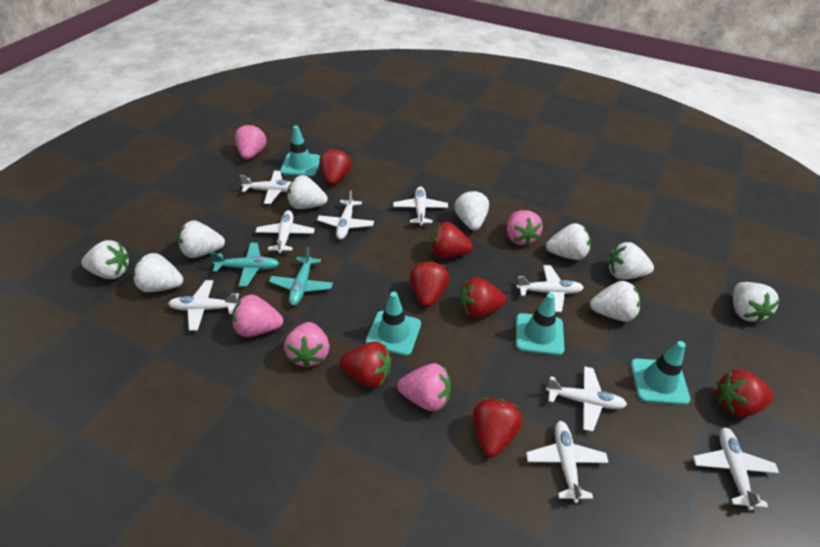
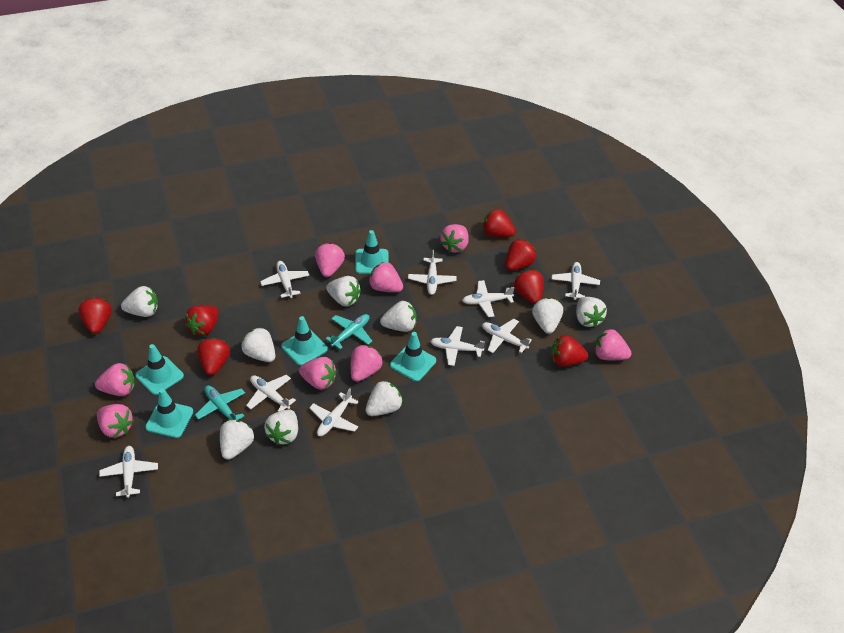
pink strawberry: [232,294,283,337] [235,124,267,160] [284,322,329,369] [397,363,451,412] [507,210,543,246] = 5 -> [95,363,135,396] [97,404,134,438] [299,357,336,390] [315,243,345,277] [351,345,382,382] [369,262,403,292] [440,224,469,253] [595,329,631,360] = 8
turquoise traffic cone: [280,126,321,177] [366,292,421,356] [516,293,565,355] [631,341,690,405] = 4 -> [135,344,184,395] [145,388,193,438] [281,316,328,366] [355,230,389,274] [390,332,436,381] = 5

